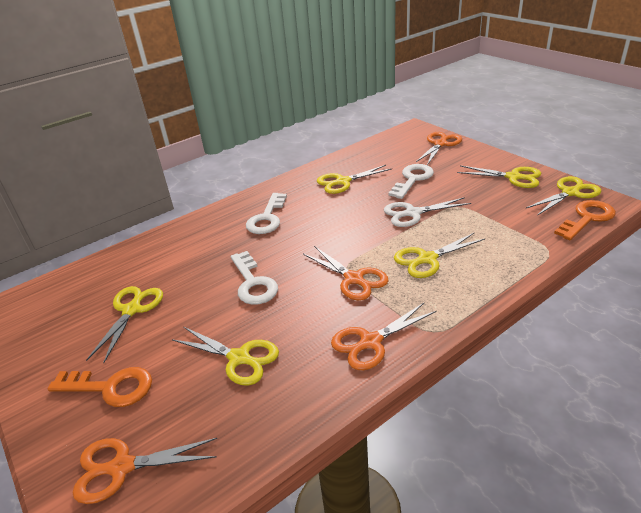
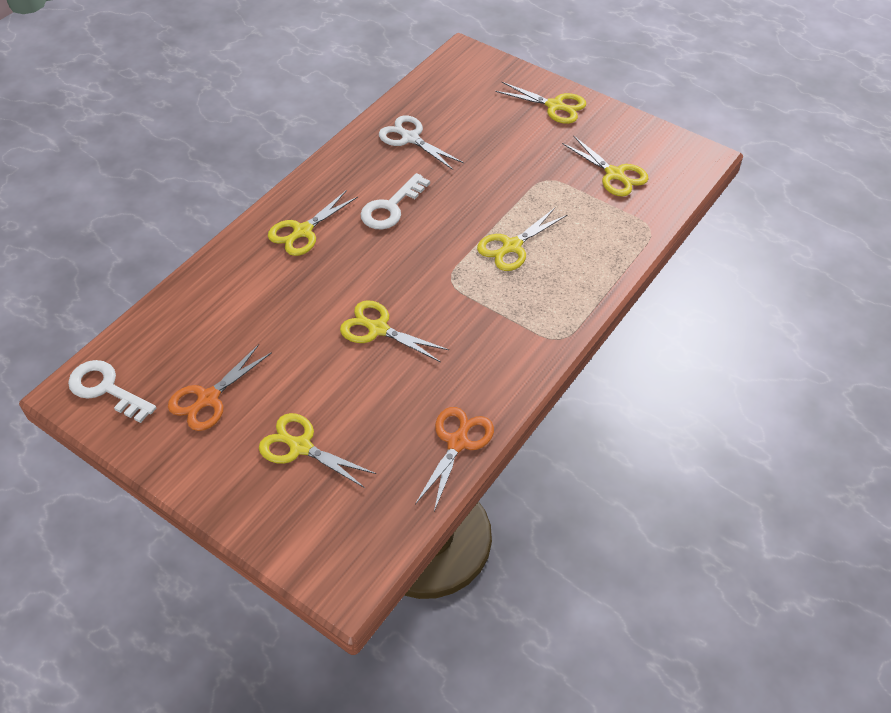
orange key: [47,367,152,407] [554,200,616,240] = 2 -> none = 0
orange scissors: [73,438,217,504] [303,246,389,300] [331,303,437,370] [416,132,462,165] = 4 -> [168,344,272,431] [415,407,494,511] = 2
white key: [231,251,278,305] [246,193,287,234] [388,164,434,199] = 3 -> [68,360,156,423] [361,173,430,229] = 2

